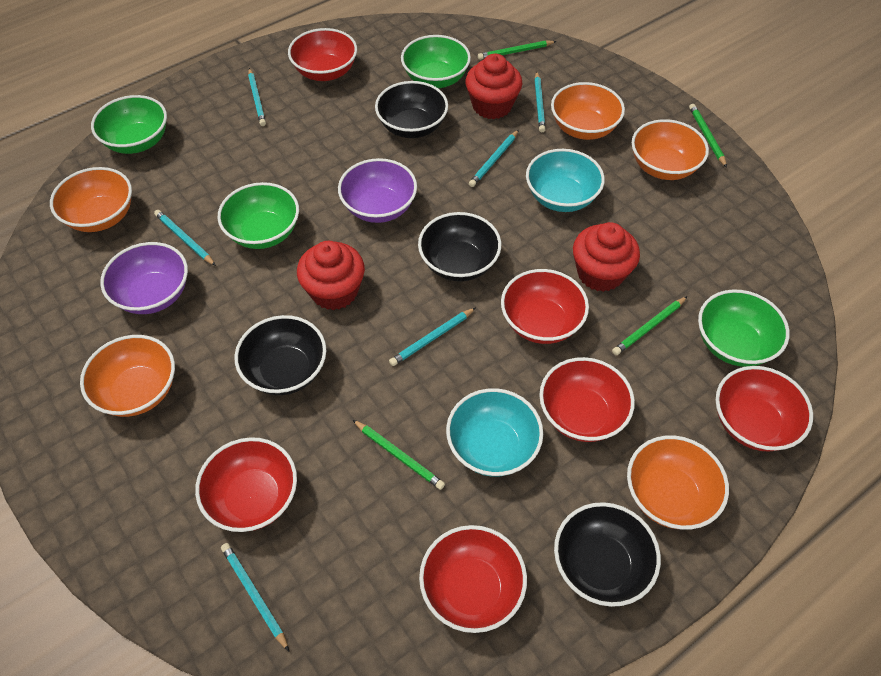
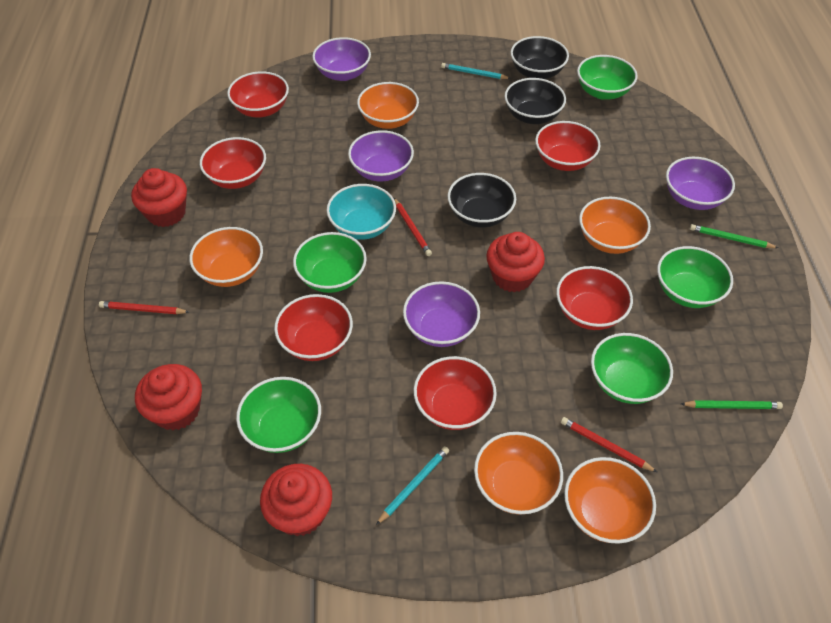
black bowl: [234,315,326,395] [375,81,448,138] [418,212,501,282] [554,502,661,607] = 4 -> [448,173,516,228] [504,78,566,124] [511,36,569,79] = 3
green bowl: [91,95,167,154] [217,182,299,249] [401,35,471,88] [698,289,790,367] = 4 -> [236,377,321,453] [293,232,367,293] [577,55,638,100] [591,333,673,404] [657,246,733,308] = 5
green pencil: [353,420,445,490] [478,40,557,60] [612,296,688,355] [689,104,727,168] = 4 -> [681,400,783,409] [690,224,778,248] = 2
purple bowl: [100,242,188,314] [338,158,417,223] = 2 -> [312,37,371,81] [348,130,414,181] [403,281,480,347] [666,157,735,210] = 4
red cupcake: [297,241,365,310] [465,54,522,119] [573,222,640,292] = 3 -> [131,168,187,227] [135,364,202,430] [260,464,332,536] [486,232,545,292] = 4
red pencil: none = 0 -> [99,301,189,314] [394,198,432,256] [561,417,657,472] = 3
turquoise bowl: [446,388,543,477] [526,149,605,212] = 2 -> [327,184,396,240] = 1
turquoise pencil: [154,210,216,266] [221,543,289,651] [248,68,266,126] [389,308,475,366] [469,130,519,187] [534,72,546,132] = 6 -> [376,446,449,525] [441,63,511,79] = 2

